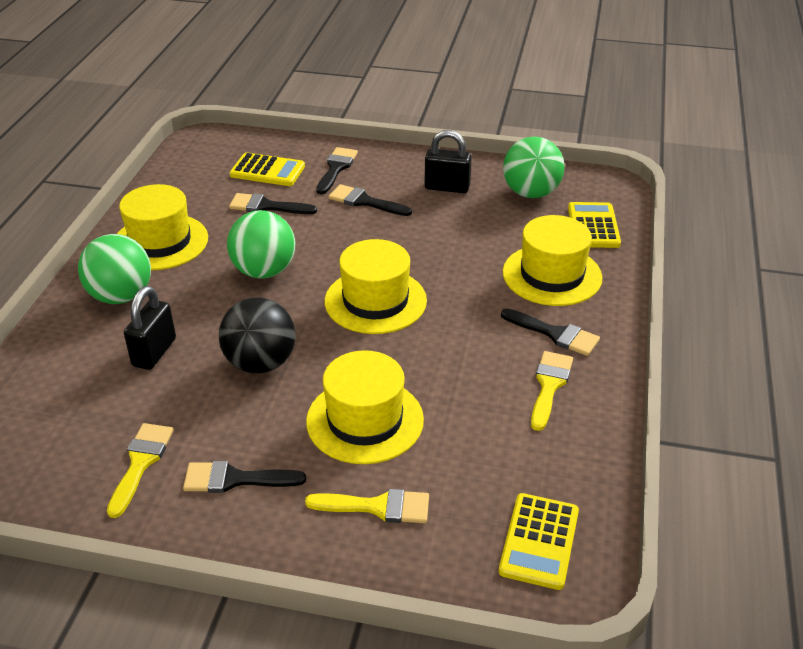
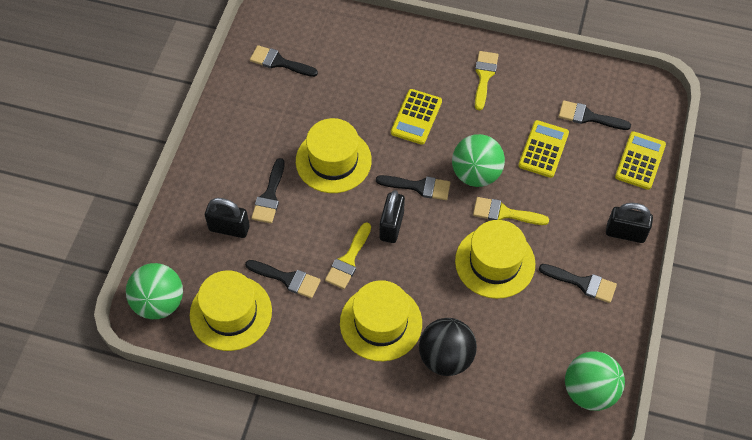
black brush: [183,461,306,493] [229,193,317,214] [316,147,358,194] [329,184,412,216] [501,309,600,356] = 5 -> [245,260,321,298] [250,45,318,77] [251,158,285,223] [376,175,450,200] [539,264,617,303] [558,100,631,130] = 6
black padlock: [124,286,176,370] [424,130,472,193] = 2 -> [205,198,250,238] [379,190,405,243] [606,203,653,243] = 3

